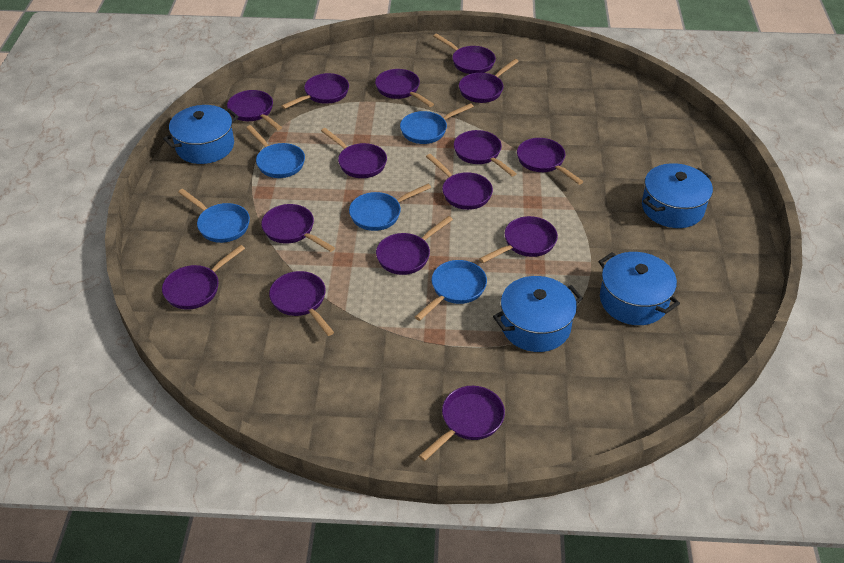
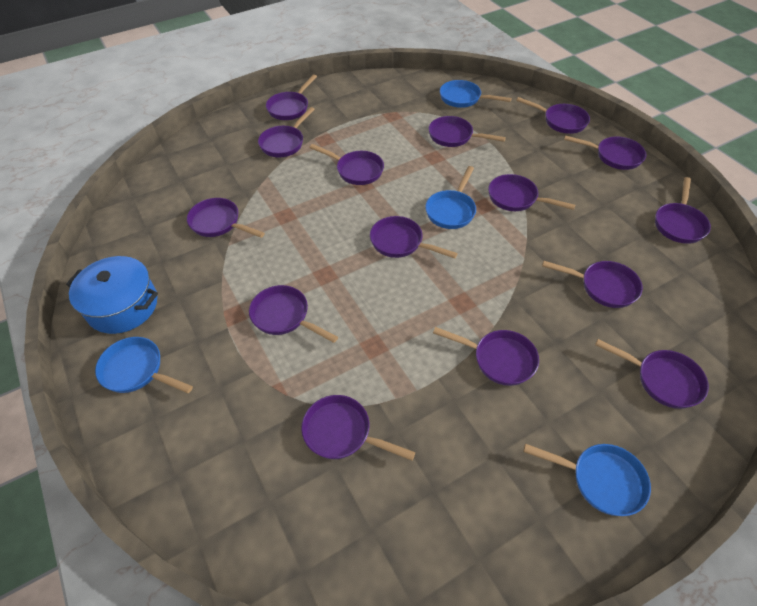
blue pan: [178,189,250,243] [246,125,305,178] [349,184,431,231] [400,103,474,144] [415,260,487,321] = 5 -> [95,337,193,393] [425,166,476,229] [440,80,512,108] [523,444,651,516] = 4
blue pot: [163,105,239,164] [493,276,583,352] [598,252,680,325] [642,163,713,228] = 4 -> [66,256,158,334] = 1

